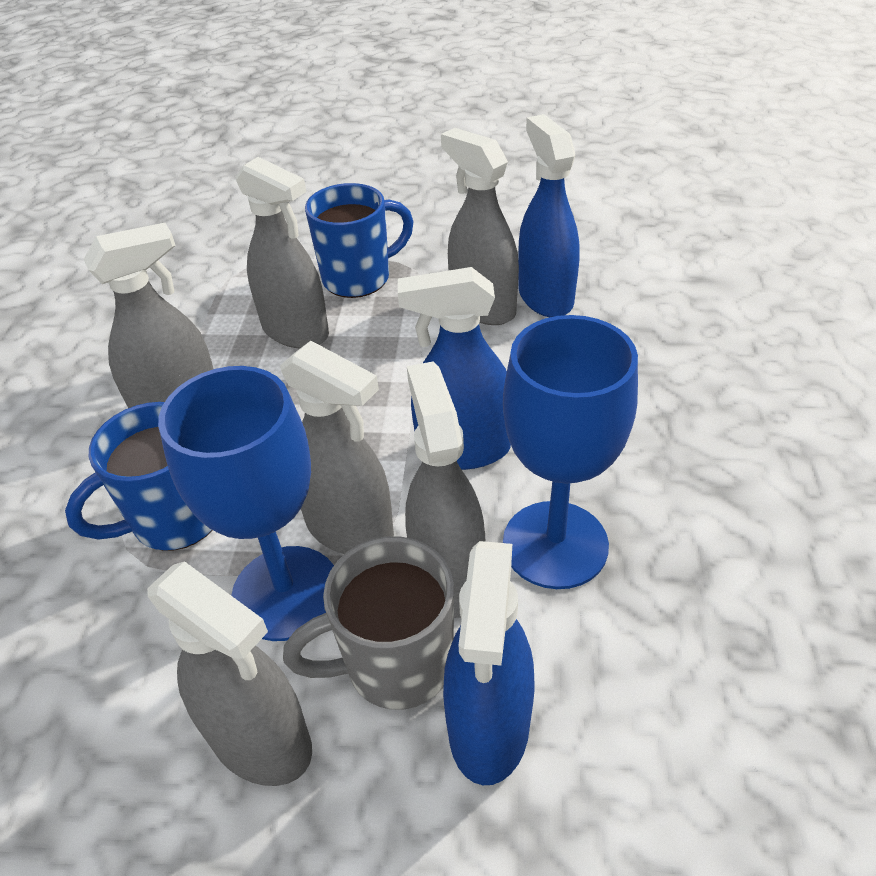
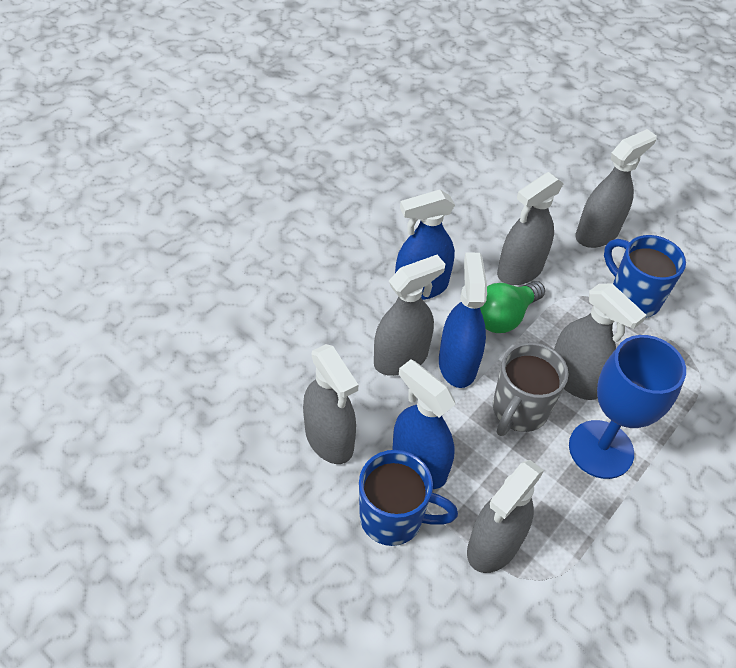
blue goblet: [158,366,334,641] [503,315,638,589] = 2 -> [569,335,686,479] = 1
green light bulb: none = 0 -> [480,281,545,333] = 1

